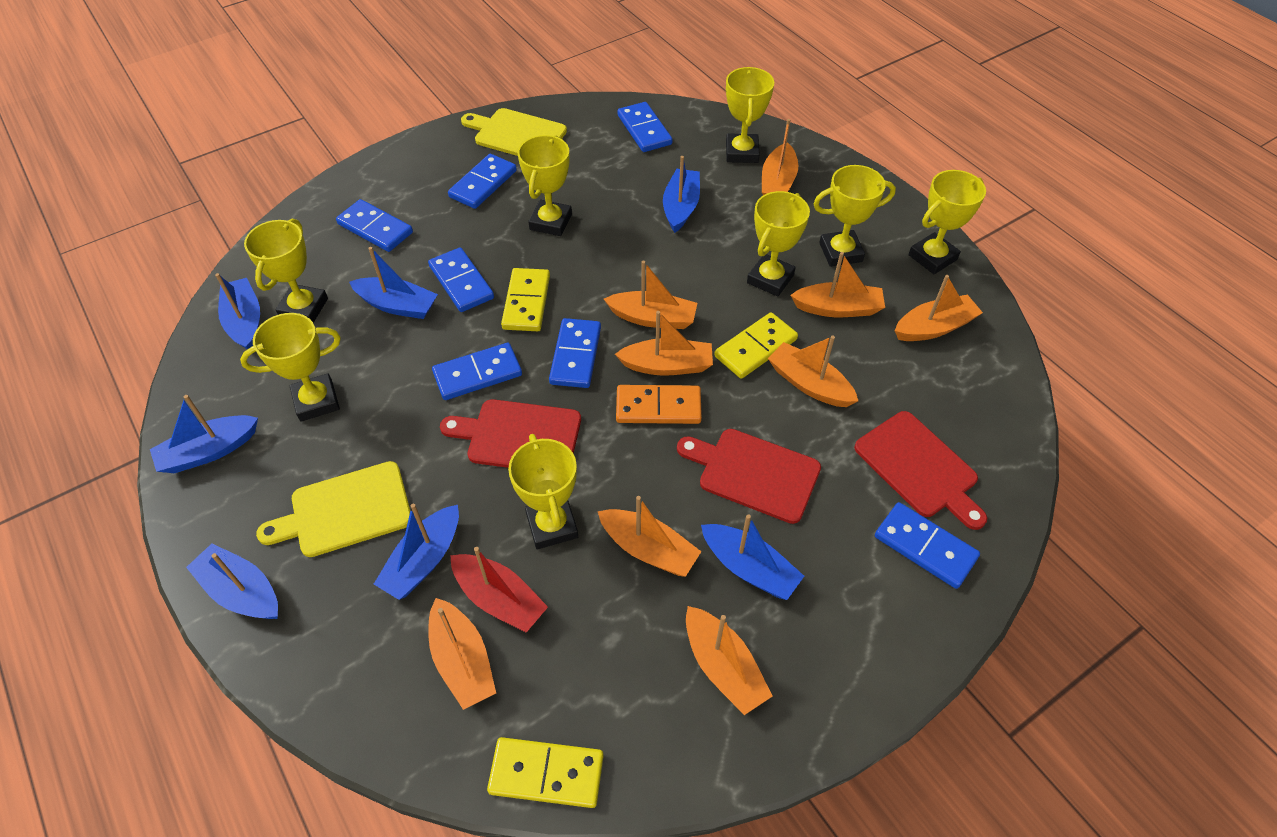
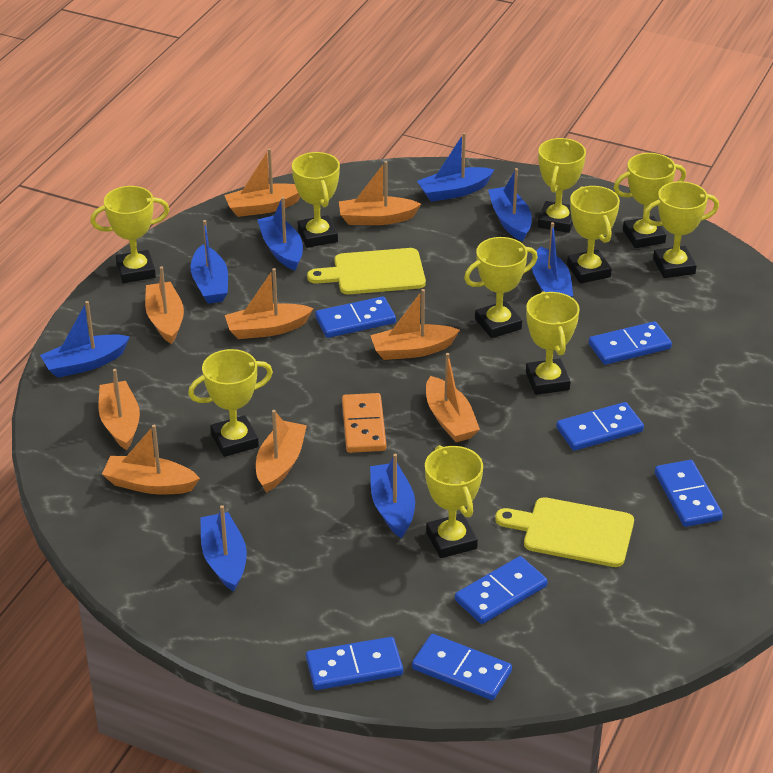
blue boat: [150,395,258,473] [186,544,278,619] [215,273,260,349] [349,247,438,319] [374,504,459,600] [663,156,700,233] [701,514,804,600] = 7 -> [40,301,130,378] [191,220,228,304] [200,505,247,592] [257,197,303,271] [370,454,415,538] [417,133,495,202] [488,168,532,242] [532,222,573,297] = 8
red boat: [450,547,548,632] = 1 -> none = 0
red cutting board: [440,399,581,468] [677,429,821,524] [854,411,987,530] = 3 -> none = 0
yellow domino: [487,737,604,808] [501,268,550,331] [714,312,798,379] = 3 -> none = 0
yellow trophy: [240,313,341,422] [244,219,328,323] [508,434,578,549] [518,135,572,236] [726,67,774,163] [747,191,810,297] [813,165,896,267] [909,170,986,274] = 8 -> [90,186,169,283] [188,349,273,457] [292,152,340,248] [425,445,483,558] [464,237,538,338] [526,291,580,395] [538,138,586,233] [567,186,620,284] [614,153,686,248] [643,181,719,278] = 10

